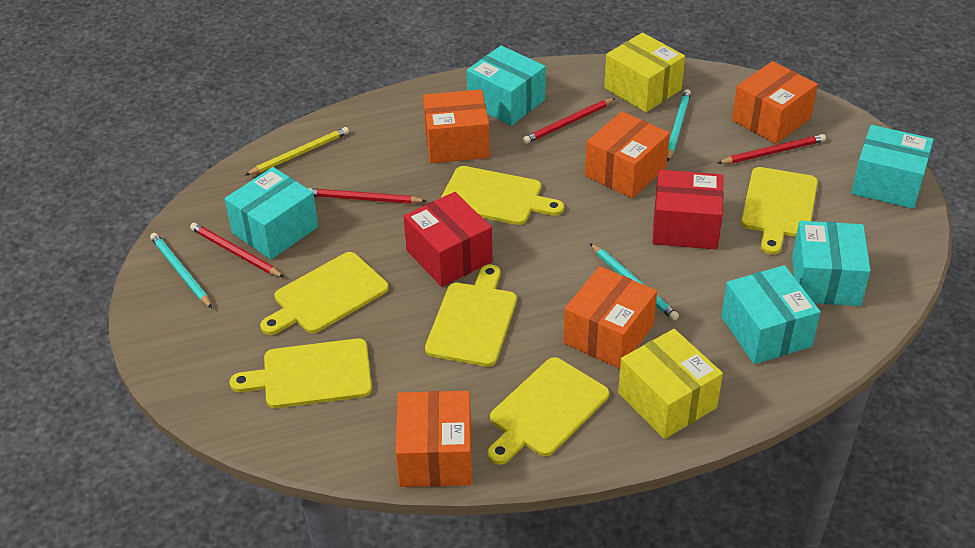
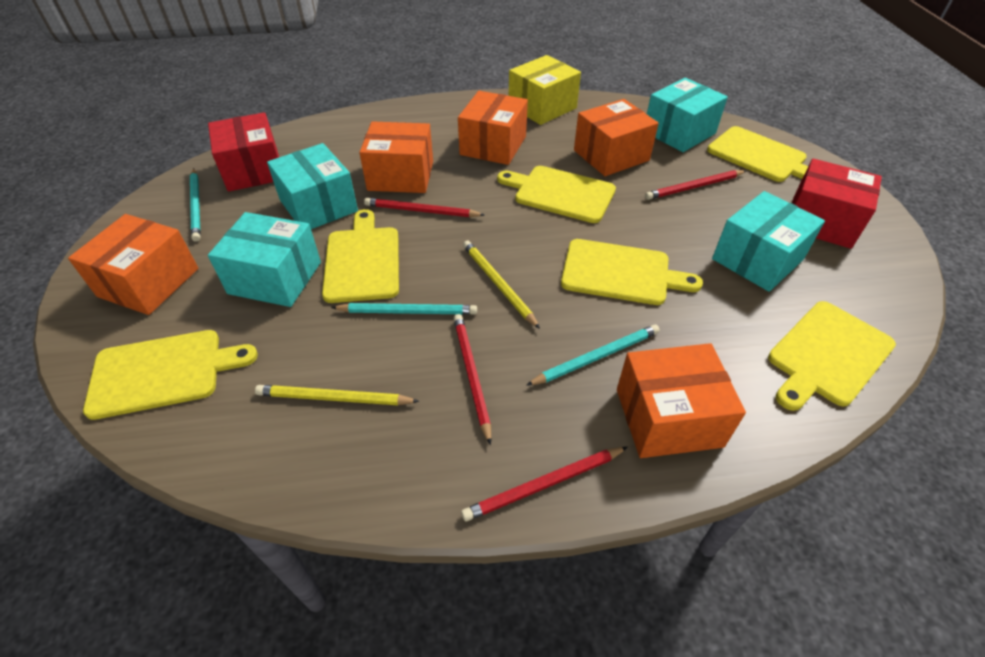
turquoise box: [225,167,318,260] [466,46,546,126] [721,265,820,364] [792,221,871,306] [851,125,934,209] = 5 -> [208,212,321,307] [267,143,358,229] [647,78,728,152] [712,191,825,292] = 4
yellow box: [604,33,685,112] [618,329,723,439] = 2 -> [509,55,581,125] = 1
yellow pencil: [245,127,349,175] = 1 -> [255,385,419,405] [463,240,540,329] = 2

